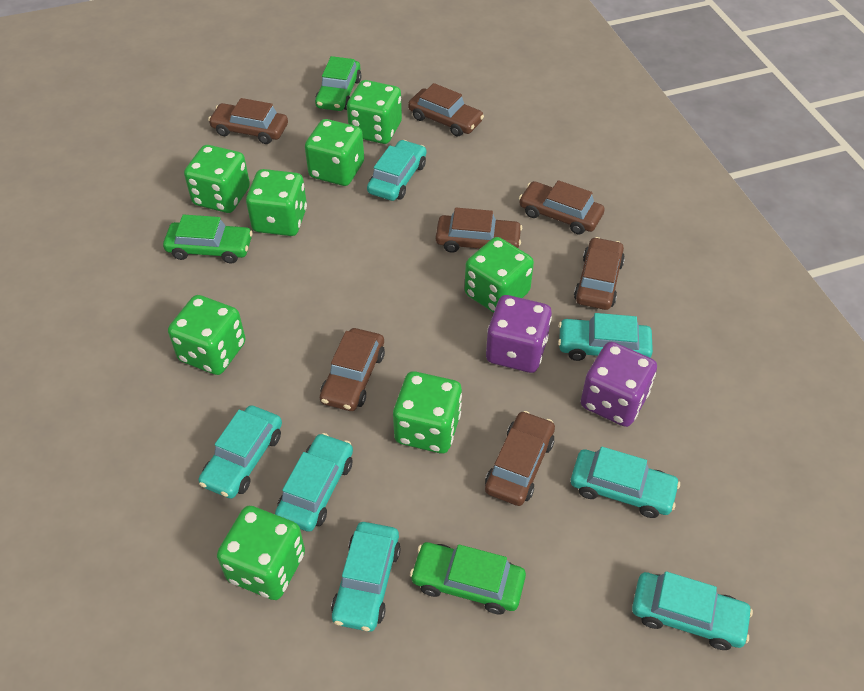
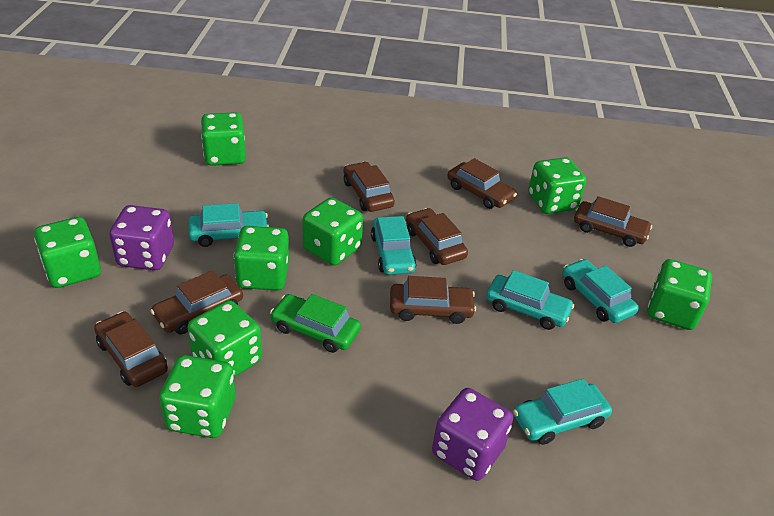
green car: [163,214,253,263] [315,56,361,111] [410,542,526,614] = 3 -> [270,294,361,353] = 1
turquoise car: [198,405,282,499] [275,433,353,532] [331,522,401,632] [367,140,426,201] [558,313,653,361] [571,447,680,518] [632,571,753,650] = 7 -> [189,203,269,247] [371,216,417,275] [486,270,574,330] [513,379,612,445] [562,259,639,323] = 5

